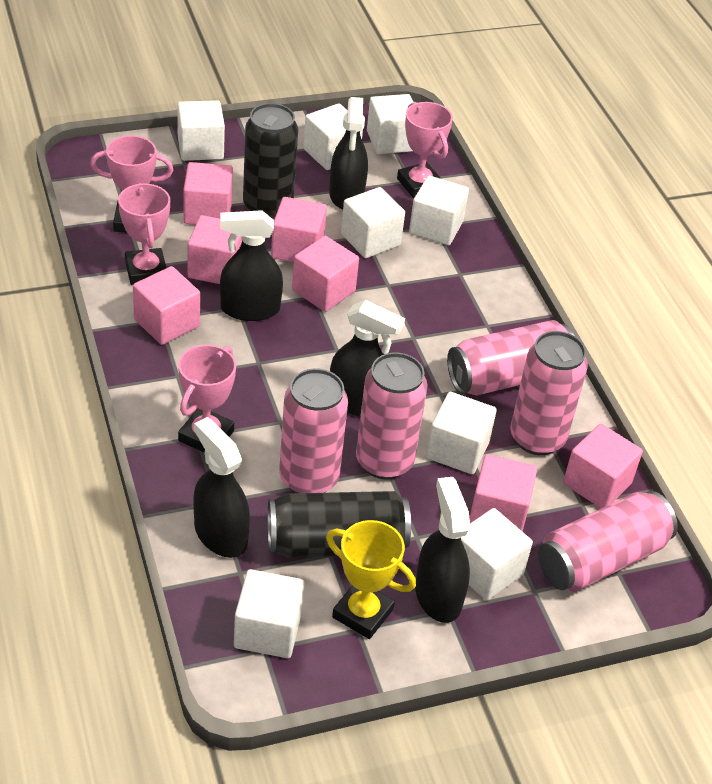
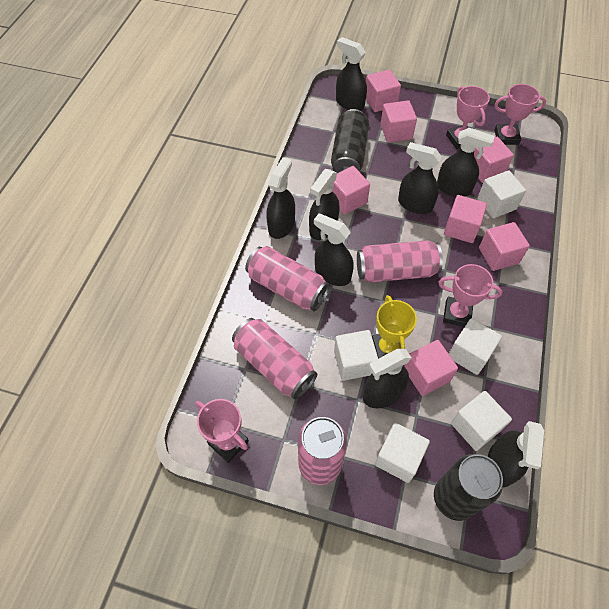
black spray bottle: [193,417,250,558] [220,210,283,321] [329,97,368,210] [330,300,405,417] [415,477,470,623] = 5 -> [266,157,295,239] [309,169,340,240] [314,213,354,286] [336,37,367,111] [363,349,412,408] [398,142,442,214] [437,128,494,197] [488,421,544,487] = 8
pink can: [279,368,348,493] [356,352,428,479] [447,320,574,395] [510,331,588,455] [538,491,678,592] = 5 -> [232,318,317,399] [245,246,330,311] [298,417,347,485] [357,240,443,283] = 4
white cube: [177,100,225,161] [234,569,305,658] [303,103,363,170] [341,187,405,258] [367,94,414,154] [409,176,469,245] [426,392,497,474] [461,508,533,600] = 8 -> [334,330,378,381] [375,423,430,483] [449,318,502,375] [451,391,512,451] [477,170,526,218] = 5

